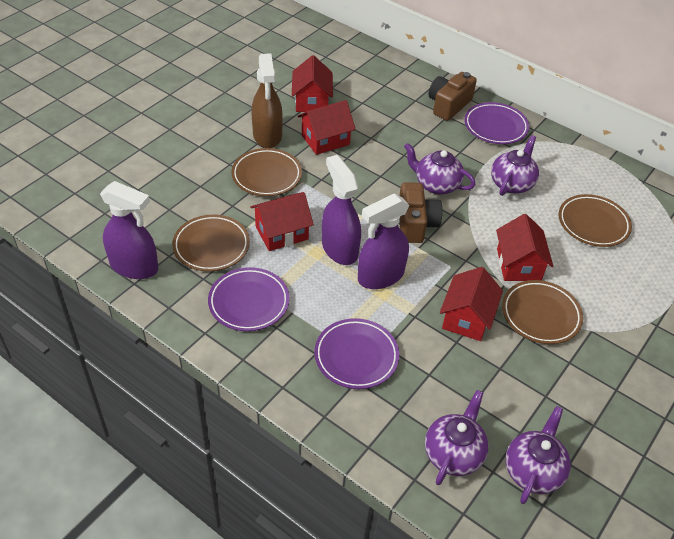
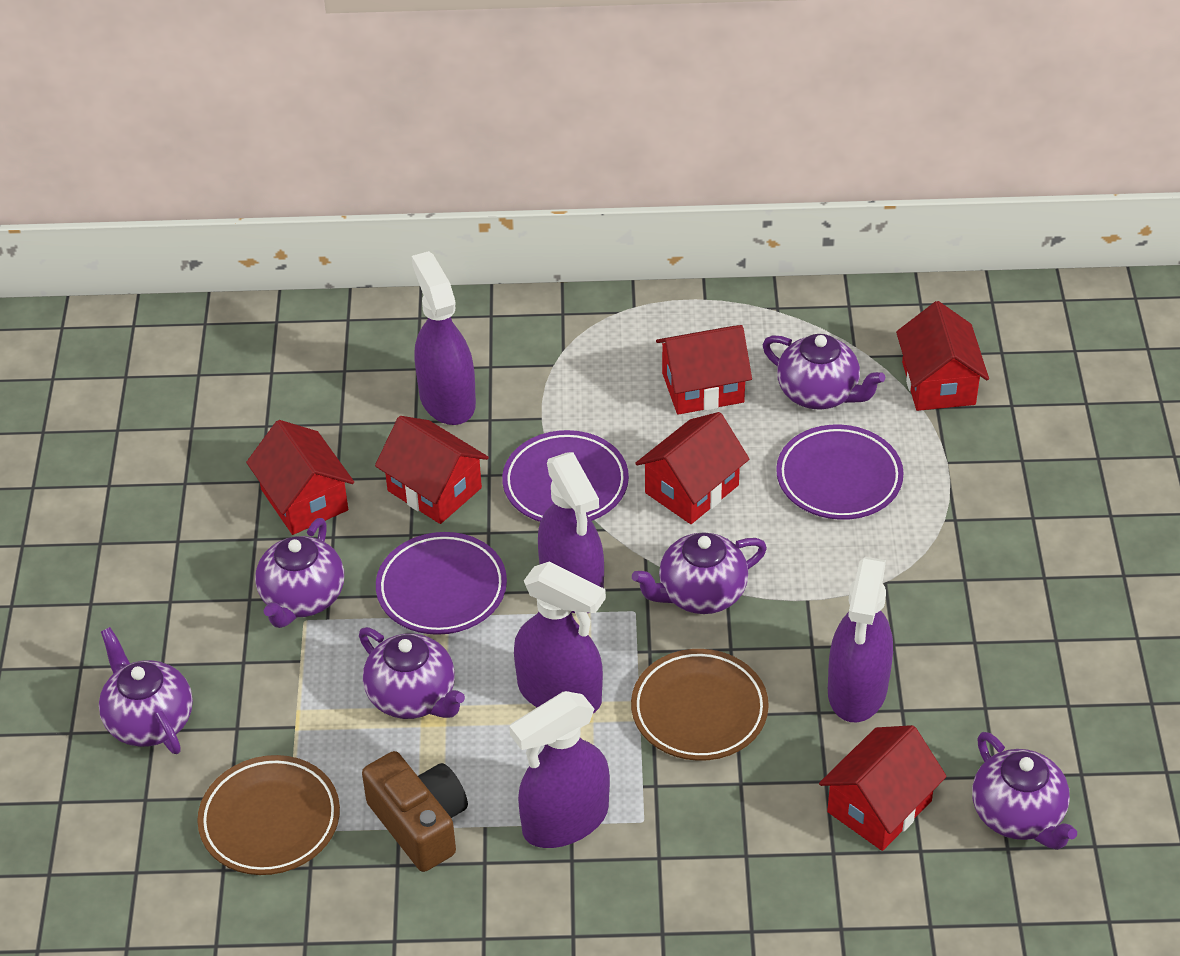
brown camera: [399,182,442,243] [428,72,477,121] = 2 -> [362,751,468,872] = 1
brown plate: [172,215,250,271] [232,148,302,196] [502,280,583,344] [559,194,632,247] = 4 -> [197,755,340,875] [631,649,769,761] = 2
brown spray bottle: [252,53,283,148] = 1 -> none = 0
purple spray bottle: [100,181,158,279] [322,155,361,265] [358,193,409,289] = 3 -> [412,251,476,425] [509,691,610,848] [514,561,606,713] [538,452,604,613] [828,557,893,722] = 5
purple teapot: [404,143,476,194] [425,390,488,485] [491,135,539,196] [506,406,571,504] = 4 -> [99,627,193,754] [255,518,344,628] [359,627,465,719] [632,532,767,614] [763,334,885,409] [972,732,1077,850] = 6
red house: [250,192,314,251] [292,55,333,112] [298,100,356,155] [440,267,503,341] [496,214,553,281] = 5 -> [246,420,354,535] [375,416,489,524] [635,412,749,524] [656,325,752,415] [819,725,947,851] [896,301,989,411] = 6

